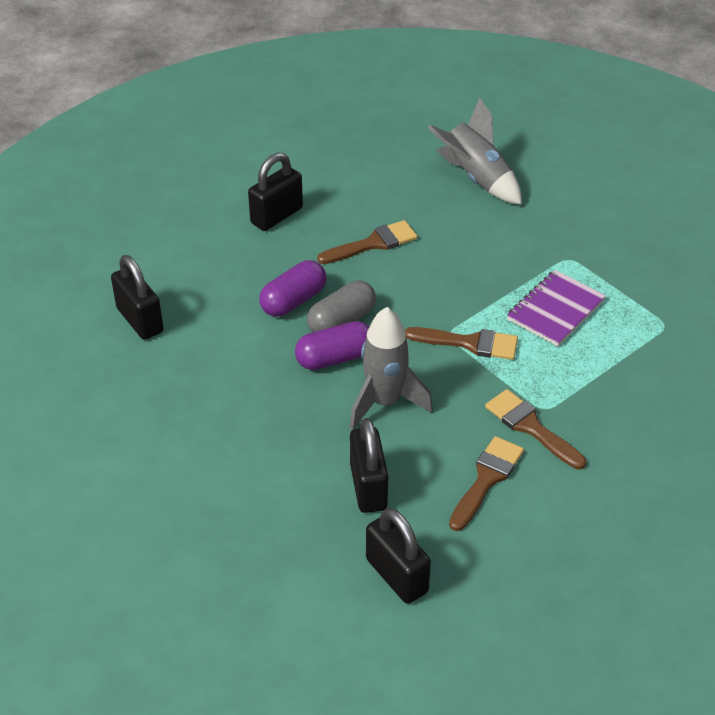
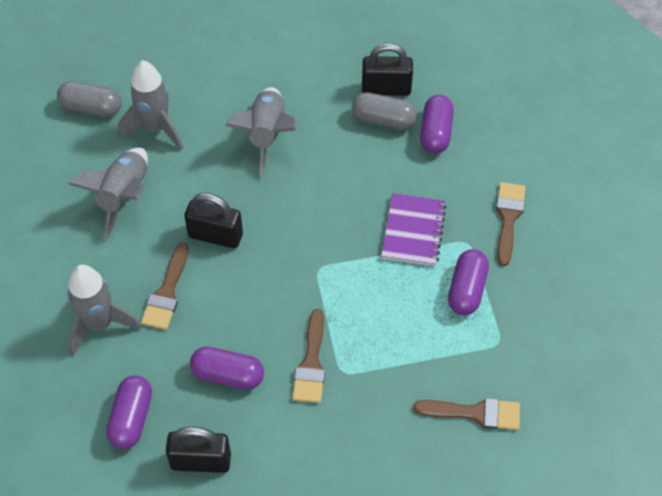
black padlock: [111,255,164,340] [248,152,303,231] [350,418,388,513] [366,508,431,604] = 4 -> [166,427,231,473] [184,193,243,248] [362,43,413,96] = 3
grey capsule: [307,281,376,332] = 1 -> [57,81,122,117] [352,92,417,130] = 2
grey rocket: [350,307,433,430] [428,97,522,205] = 2 -> [67,265,141,356] [68,147,148,240] [118,60,183,150] [225,87,296,177] = 4
purple capsule: [259,260,326,317] [295,321,369,370] = 2 -> [106,375,152,449] [190,347,264,390] [420,95,454,154] [448,249,489,315] = 4

